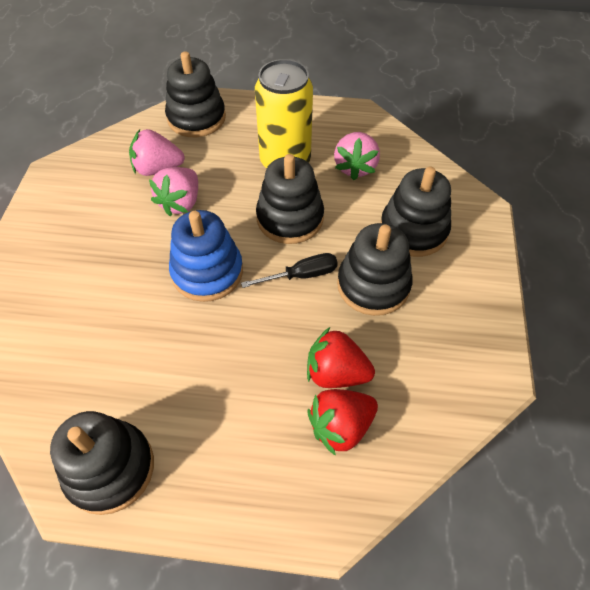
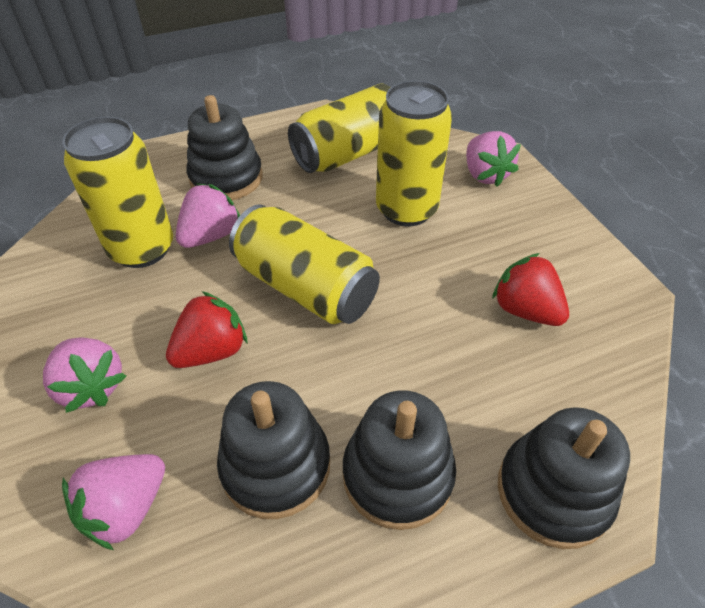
black screwdriver: [241,253,338,288] = 1 -> none = 0
black stacking toy: [50,411,154,515] [165,51,226,137] [256,154,324,244] [337,223,413,316] [381,167,451,257] = 5 -> [187,95,263,200] [217,381,330,519] [343,390,456,530] [498,407,630,549] = 4
blue stacking toy: [169,210,243,302] = 1 -> none = 0
pink strawberry: [129,129,185,176] [149,167,198,216] [334,132,380,180] = 3 -> [43,338,126,413] [62,454,165,550] [176,183,240,248] [466,131,521,187] = 4
yellow can: [255,59,313,168] = 1 -> [62,117,173,268] [229,204,380,324] [288,84,391,173] [376,80,452,226] = 4

